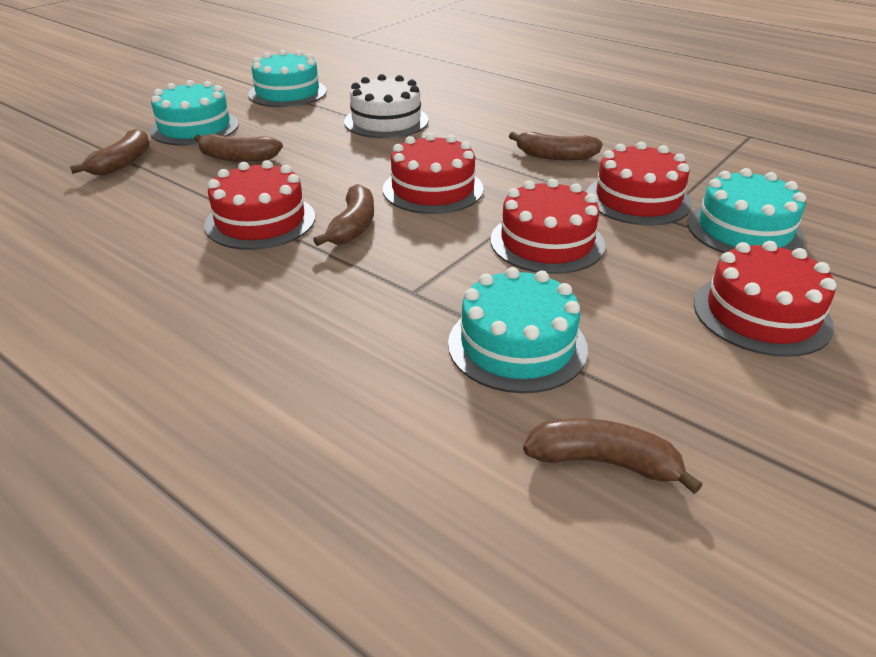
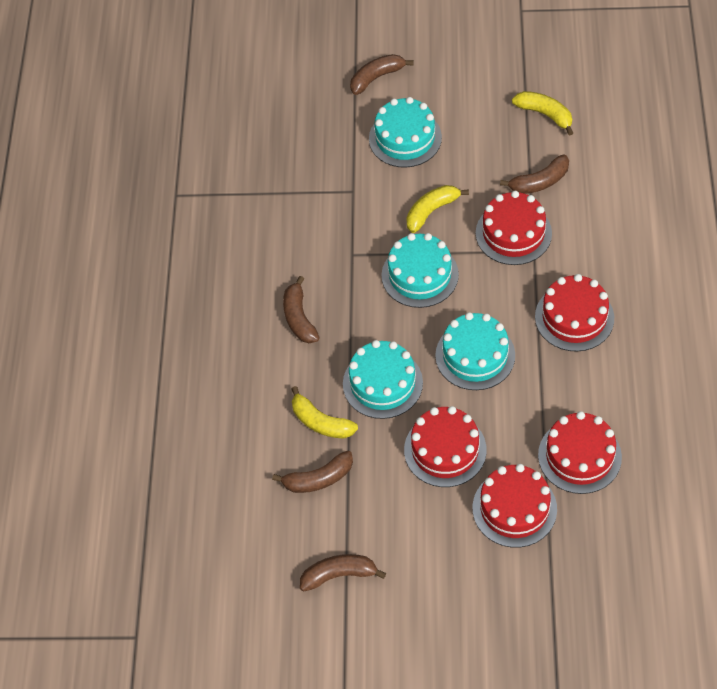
white cake: [344,74,429,138] = 1 -> none = 0
yellow banana: none = 0 -> [292,386,358,438] [406,185,469,233] [512,91,573,135] = 3

